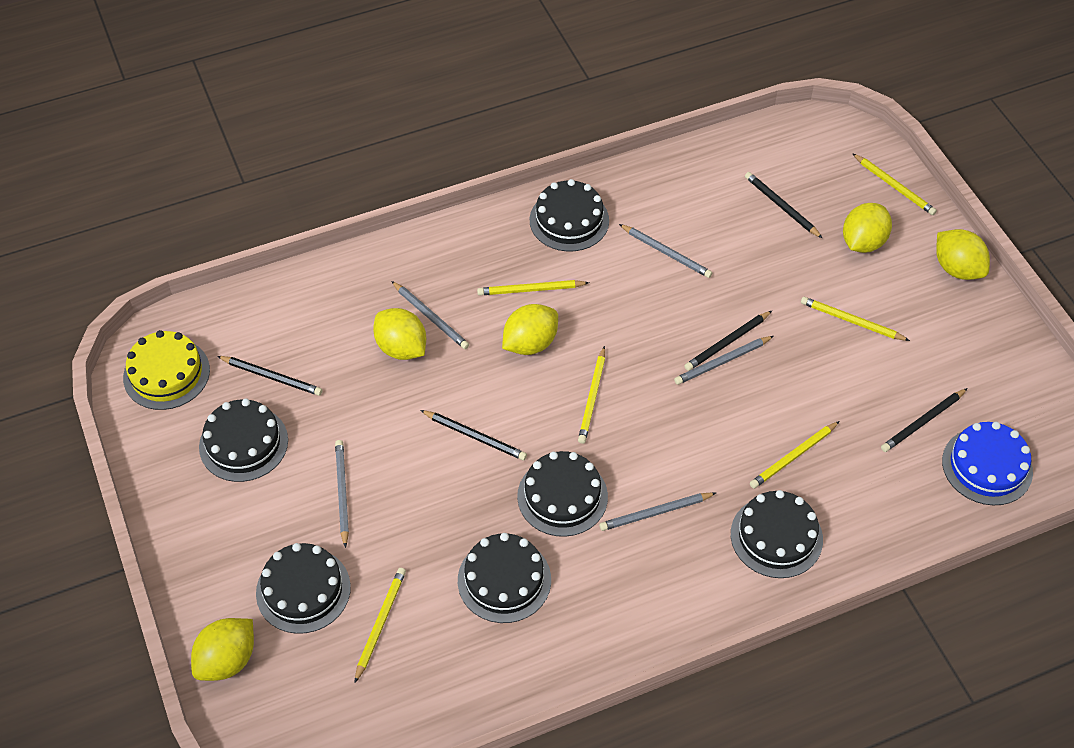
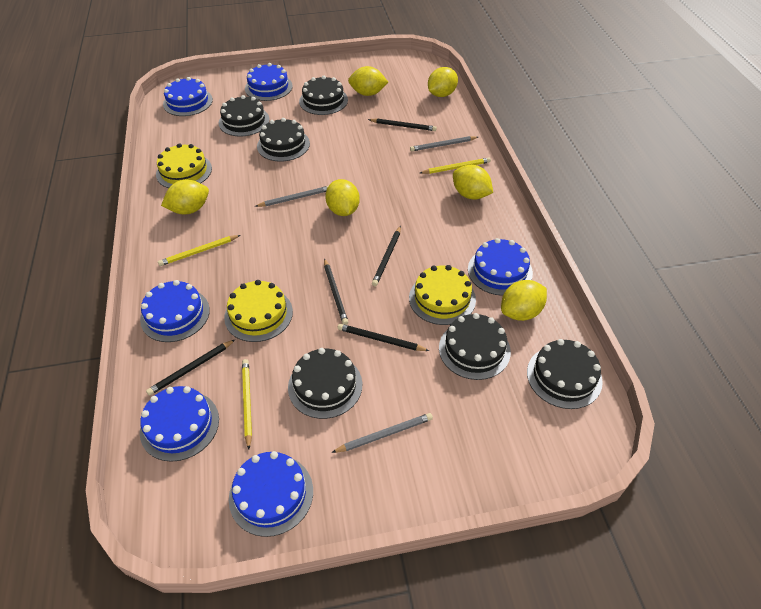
blue cake: [942,422,1033,505] = 1 -> [140,280,210,342] [140,386,219,462] [163,77,213,116] [229,451,313,537] [245,63,293,101] [468,238,533,296] = 6
grey pencil: [335,440,349,548] [391,281,469,349] [599,492,716,531] [619,224,712,278] [674,336,774,385] = 5 -> [255,186,328,207] [331,413,433,453] [410,136,478,152] = 3
yellow cake: [123,330,210,410] = 1 -> [156,143,212,188] [224,280,293,342] [409,265,476,325] = 3
yellow lemon: [191,618,254,681] [373,308,426,360] [502,304,558,355] [843,203,892,253] [936,229,990,280] = 5 -> [161,180,209,214] [325,179,360,216] [348,66,388,96] [428,67,458,97] [453,165,493,199] [501,280,547,321] = 6
yellow pencil: [354,568,406,683] [477,280,589,296] [578,346,605,444] [750,421,840,489] [801,297,910,341] [852,153,937,215] = 6 -> [158,235,240,266] [242,359,252,449] [420,158,491,174] = 3

